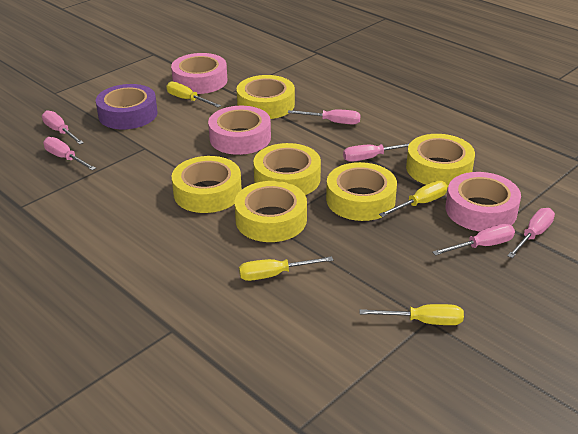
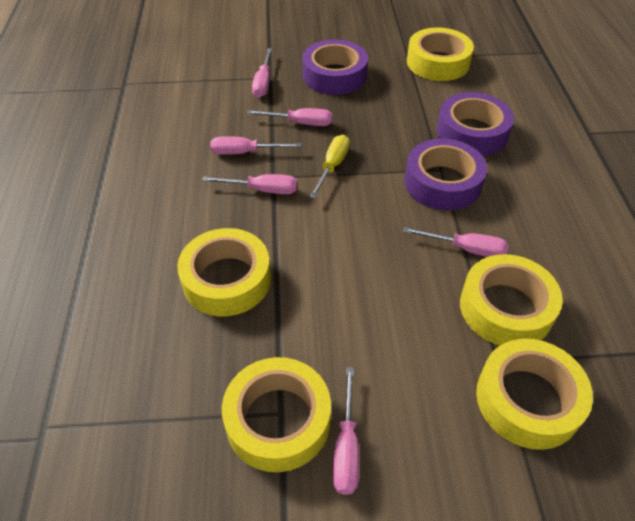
pink tape: [171,53,227,94] [208,106,271,155] [446,172,521,232] = 3 -> none = 0
purple tape: [96,84,157,129] = 1 -> [302,39,368,95] [404,139,487,210] [437,92,514,156] = 3
yellow screwdriver: [166,81,221,107] [239,256,333,281] [360,304,464,325] [379,181,448,217] = 4 -> [309,135,350,199] = 1
yellow tape: [172,156,242,213] [235,181,307,242] [237,75,295,119] [253,143,321,195] [326,162,397,221] [406,134,475,186] = 6 -> [177,228,271,316] [222,357,331,472] [407,27,474,81] [460,254,563,345] [476,339,593,450] = 5

